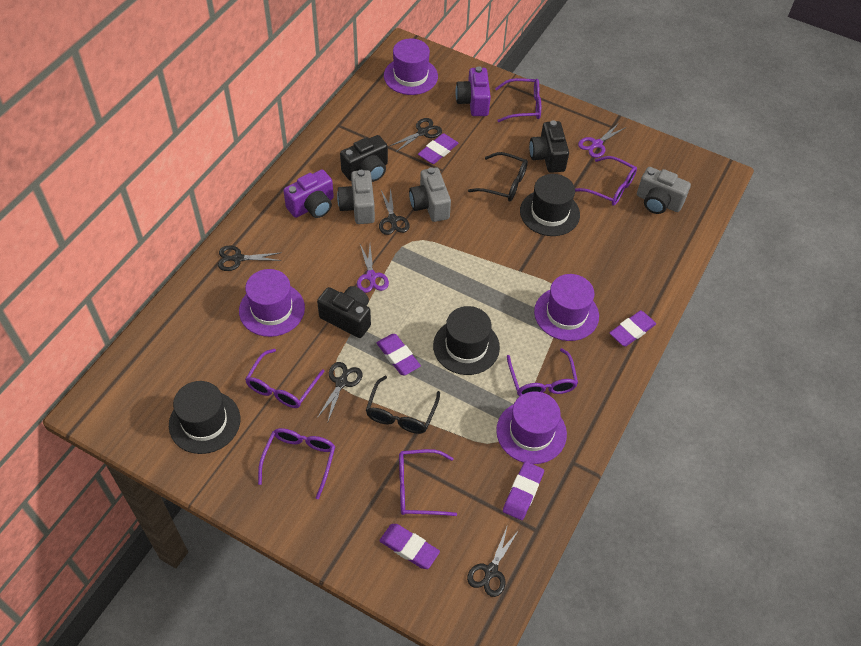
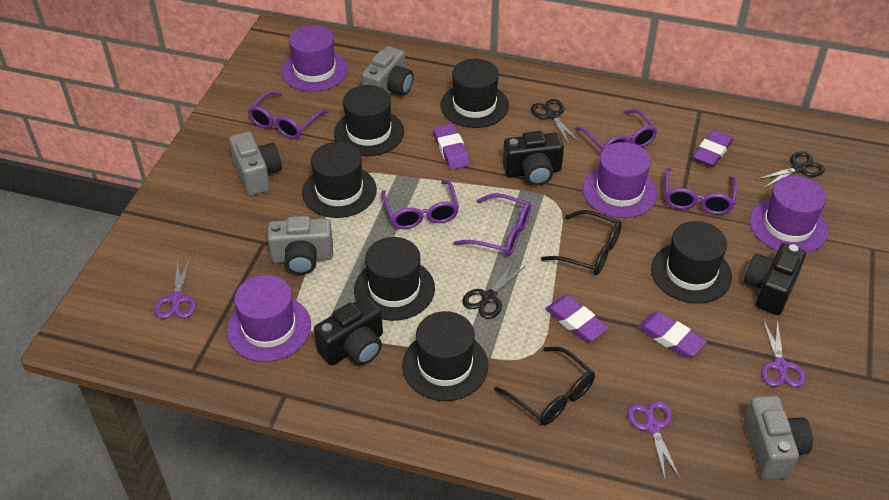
black hat: [169,381,240,454] [433,306,500,375] [520,174,580,236] = 3 -> [302,142,377,218] [334,85,404,156] [354,237,435,321] [402,311,488,401] [440,59,509,128] [651,221,732,303] = 6
black scissors: [218,245,281,271] [317,362,362,421] [379,187,410,235] [390,118,442,152] [467,527,519,597] = 5 -> [462,262,525,319] [531,99,580,144] [756,151,825,188] = 3
grey camera: [337,170,375,224] [409,167,451,222] [637,167,691,214] = 3 -> [229,132,282,196] [267,216,333,275] [362,46,413,96] [743,396,813,480] = 4
purple camera: [283,170,334,218] [455,66,491,116] = 2 -> none = 0
purple eraser: [376,334,421,375] [379,524,440,569] [418,133,459,164] [503,461,544,520] [610,311,656,347] = 5 -> [433,124,470,170] [545,295,609,342] [638,312,707,358] [693,130,733,167] = 4
purple glasses: [245,349,325,408] [258,428,335,499] [399,449,457,516] [495,78,541,122] [507,348,578,396] [575,156,637,206] = 6 -> [248,91,329,139] [381,180,459,229] [453,193,531,256] [575,109,657,150] [665,168,738,215] = 5
purple scissors: [357,244,389,293] [578,123,626,158] = 2 -> [154,257,196,319] [627,401,680,479] [761,319,806,388] = 3

